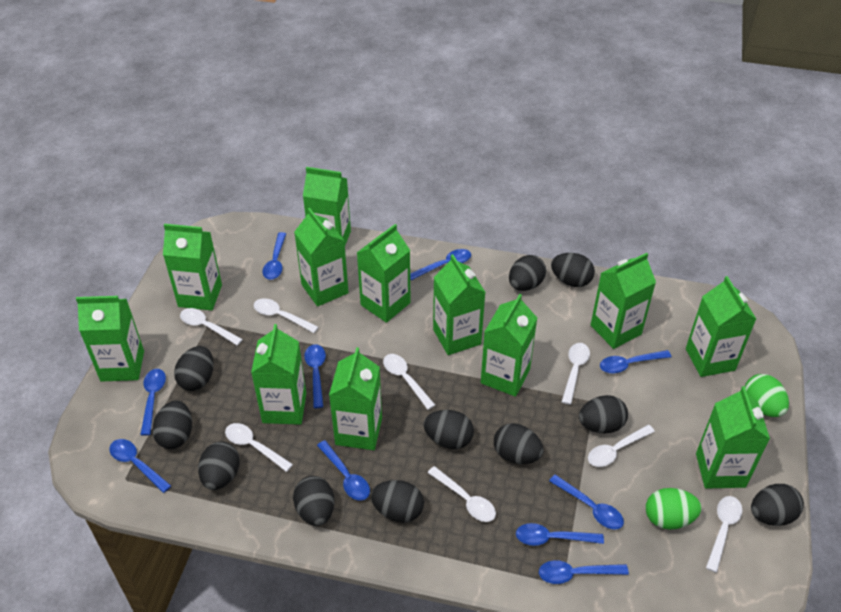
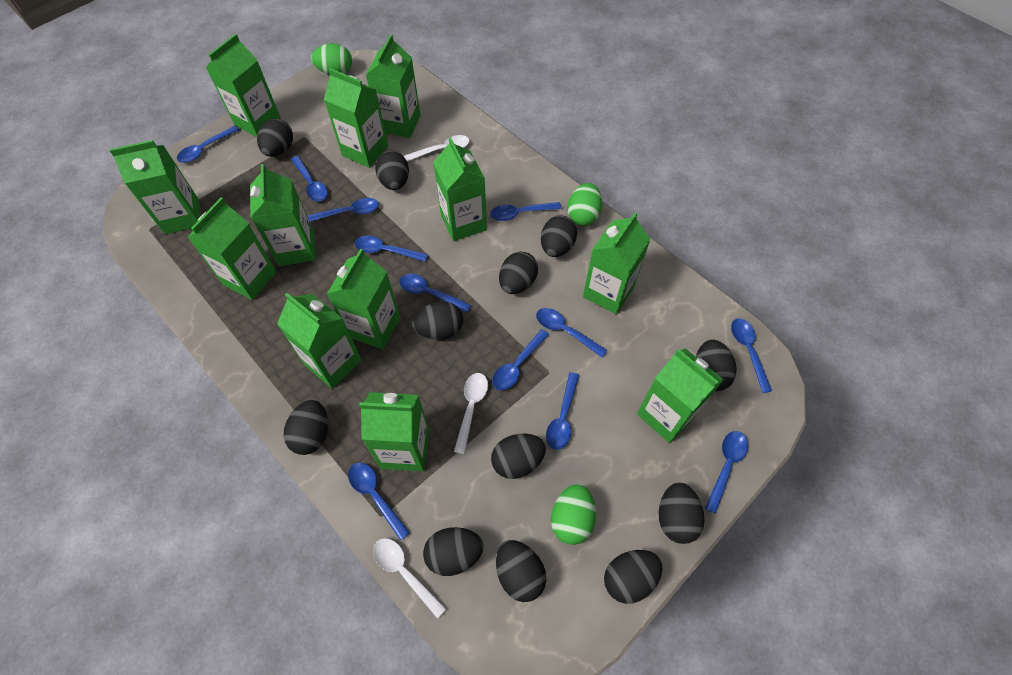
black egg: [152,401,192,449] [174,346,213,391] [198,441,240,490] [293,476,334,526] [371,480,424,523] [424,410,474,449] [494,423,544,464] [509,255,546,291] [551,253,595,287] [579,395,628,433] [751,484,804,526] = 11 -> [257,119,293,157] [284,400,328,455] [375,151,409,190] [412,301,463,340] [423,527,484,576] [491,434,546,479] [496,540,546,602] [499,252,538,294] [541,215,577,257] [604,550,662,604] [659,483,705,544] [696,339,737,391] = 12
blue spoon: [109,439,171,493] [140,369,166,436] [262,232,286,280] [304,344,326,408] [317,440,370,500] [410,249,471,280] [516,523,604,546] [539,560,629,584] [549,474,624,530] [600,350,671,373] = 10 -> [177,126,239,163] [291,156,328,201] [307,198,379,222] [348,463,410,541] [355,235,428,262] [399,274,471,313] [490,202,561,221] [492,329,549,390] [536,308,607,357] [546,372,579,450] [705,431,748,514] [731,319,772,393] = 12
green egg: [646,488,701,530] [745,374,789,417] = 2 -> [311,43,352,74] [551,484,596,545] [568,183,602,226] = 3
white spoon: [180,308,243,346] [225,423,293,472] [254,298,319,333] [383,354,435,410] [428,466,496,522] [562,343,590,405] [588,425,655,467] [706,496,742,573] = 8 -> [373,538,446,619] [404,135,470,161] [454,373,488,454] = 3

